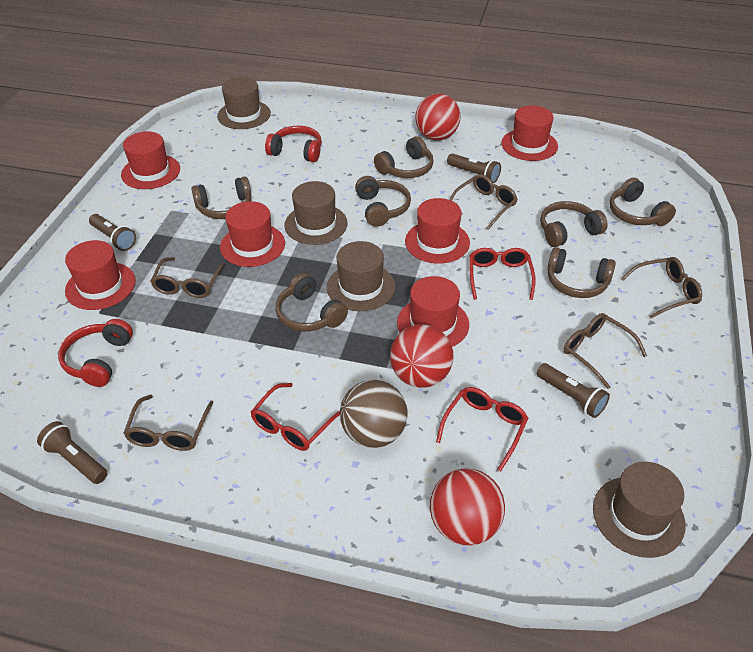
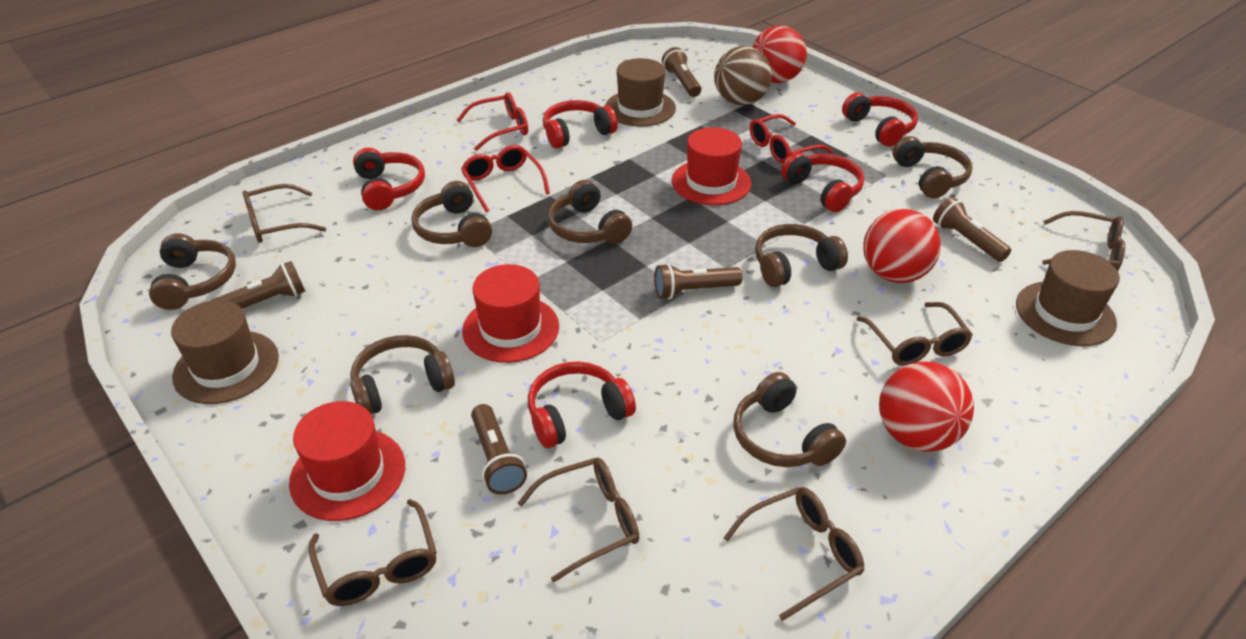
brown flashlight: [37,421,107,484] [89,214,136,251] [447,154,501,183] [537,363,610,418] = 4 -> [211,261,305,309] [471,404,527,495] [654,263,742,299] [662,47,701,97] [933,197,1011,262] = 5
brown glasses: [123,395,214,451] [150,257,226,298] [449,174,518,230] [564,313,647,389] [621,257,702,318] = 5 -> [242,184,326,243] [308,499,437,606] [518,458,639,583] [724,487,864,621] [857,302,973,365] [1042,211,1125,271] = 6
brown hat: [217,77,271,129] [284,181,348,245] [327,241,395,311] [593,462,686,558] = 4 -> [171,300,279,404] [605,58,676,126] [1016,250,1120,346] = 3
red hat: [65,240,136,310] [121,131,180,189] [220,201,285,267] [397,276,469,347] [405,198,470,264] [501,106,558,161] = 6 -> [289,401,405,521] [462,264,559,363] [672,127,752,205] = 3
red headphones: [58,319,133,387] [265,126,322,162] = 2 -> [353,148,425,210] [528,361,636,448] [543,100,618,148] [781,152,864,212] [842,92,918,147] = 5

